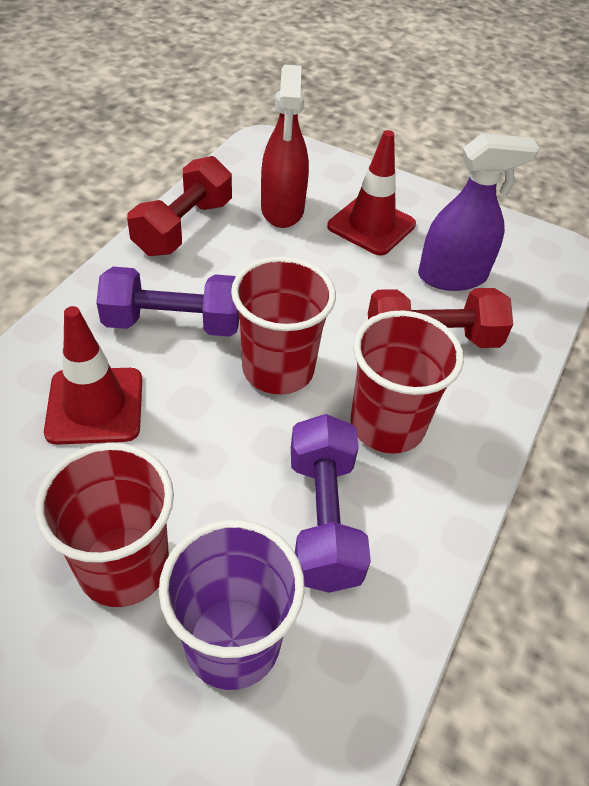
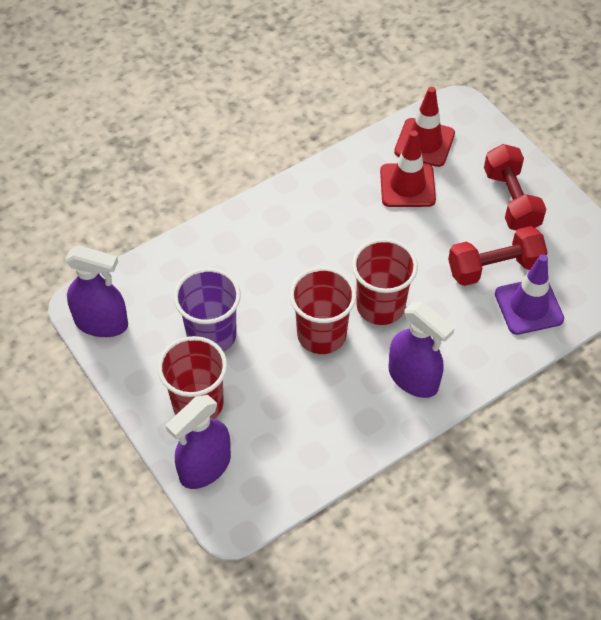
purple dumbbell: [96,267,239,337] [291,414,371,593] = 2 -> none = 0
purple spray bottle: [418,133,539,291] = 1 -> [65,245,128,337] [166,395,231,489] [389,302,455,398] = 3
purple traffic cone: none = 0 -> [495,254,564,335] = 1
red spray bottle: [261,65,309,228] = 1 -> none = 0

